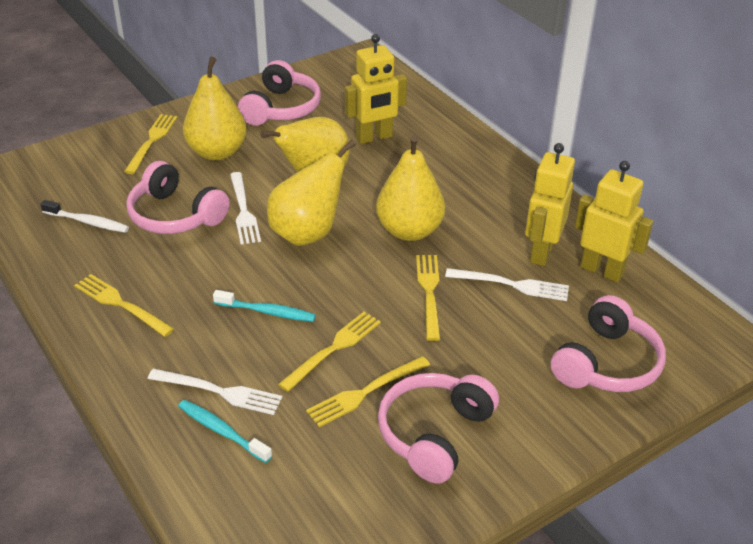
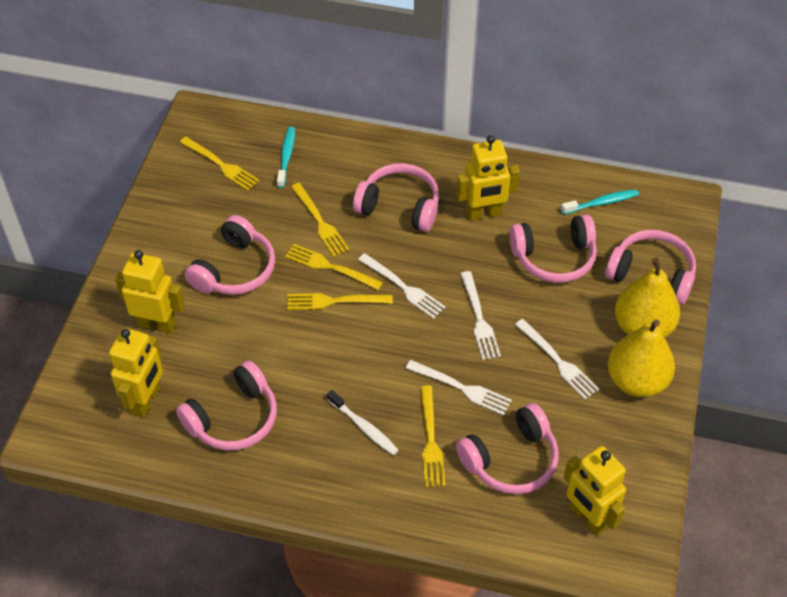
pink headphones: [126,161,230,234] [238,60,321,126] [378,373,499,484] [551,295,666,392] = 4 -> [176,360,277,451] [185,215,275,295] [353,163,439,232] [456,403,559,494] [509,215,597,283] [605,230,696,305] = 6
white fork: [148,369,283,415] [230,172,261,244] [445,268,569,301] = 3 -> [358,253,446,319] [405,360,512,416] [460,271,501,360] [515,319,599,400] = 4
yellow pear: [183,57,247,161] [260,117,350,172] [267,139,356,246] [376,135,445,241] = 4 -> [608,319,675,397] [615,258,680,338] = 2
yellow robot: [345,34,407,144] [525,143,575,266] [575,161,653,282] = 3 -> [109,328,163,418] [115,250,185,334] [456,135,520,221] [563,446,626,536] = 4

